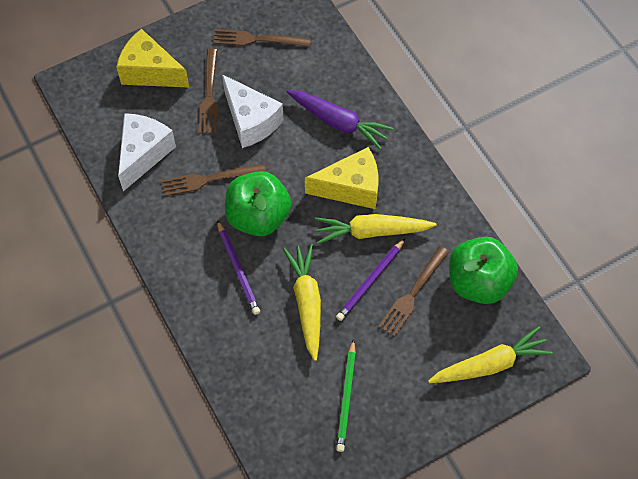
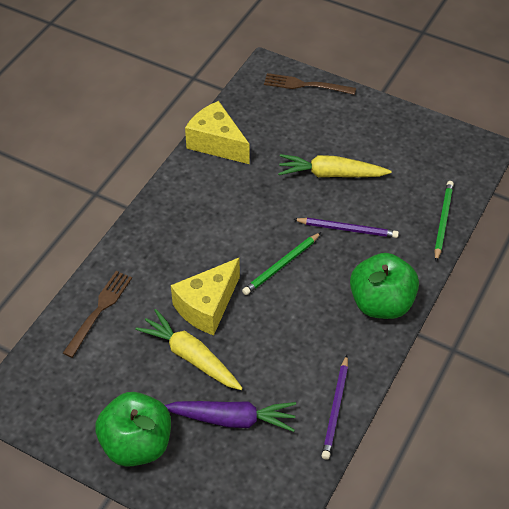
brown fork: [162,164,266,196] [198,49,218,134] [213,29,311,47] [378,246,449,337] = 4 -> [63,271,132,358] [264,73,356,95] = 2
green pencil: [336,339,356,452] = 1 -> [242,232,321,295] [434,181,454,261] = 2
white cheese: [118,113,176,191] [222,74,284,148] = 2 -> none = 0
yellow carrot: [283,244,321,361] [314,214,437,244] [428,326,553,383] = 3 -> [135,309,243,390] [278,154,392,177] = 2

